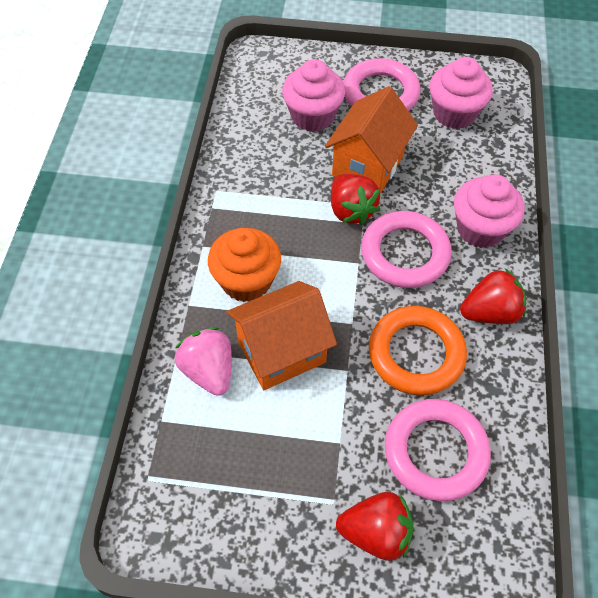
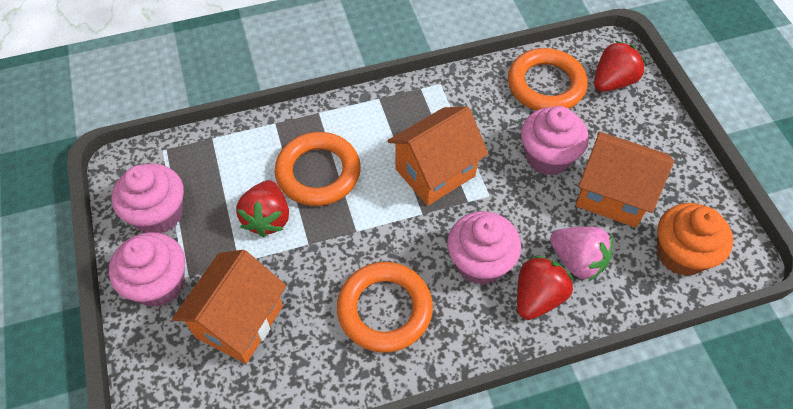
orange house: [226,281,337,390] [325,86,418,194] = 2 -> [172,250,286,364] [387,106,488,206] [576,132,674,228] = 3
orange ring: [369,306,467,395] = 1 -> [275,132,361,206] [337,262,433,353] [508,48,588,111] = 3
pink cupcake: [282,59,345,132] [430,57,493,129] [454,174,525,248] = 3 -> [109,232,185,307] [112,163,184,233] [447,211,521,285] [521,106,589,176] = 4
pink ring: [343,58,420,111] [361,211,452,288] [385,399,491,501] = 3 -> none = 0

